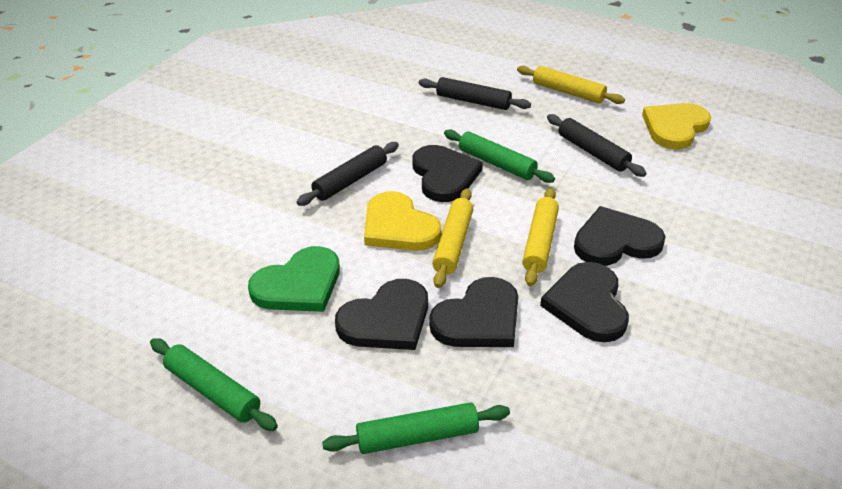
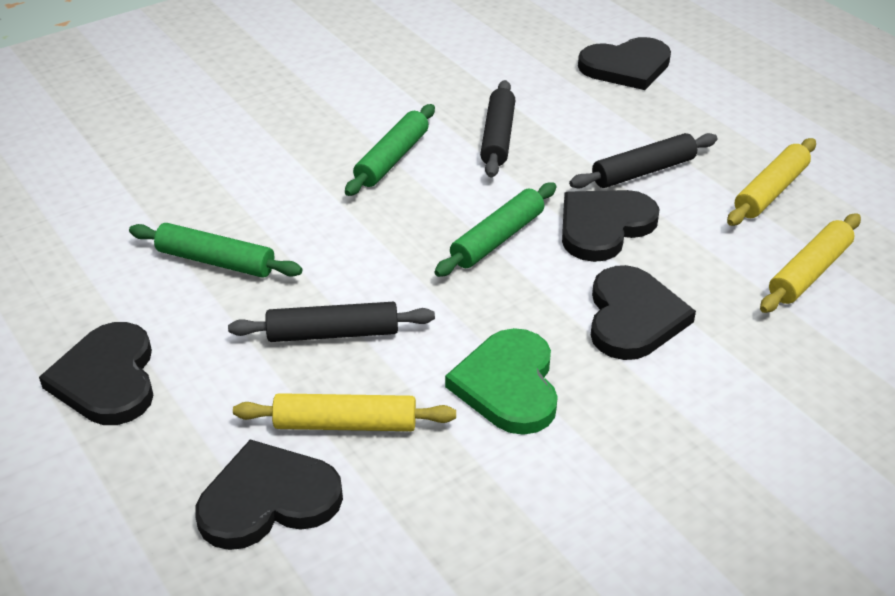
yellow heart: [364,191,441,251] [642,103,711,149] = 2 -> none = 0

